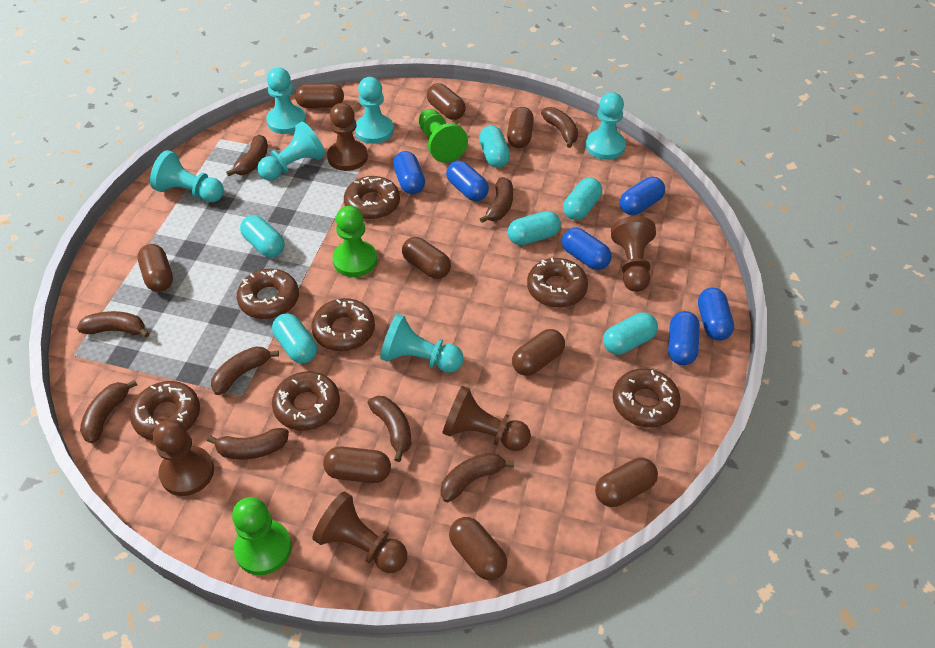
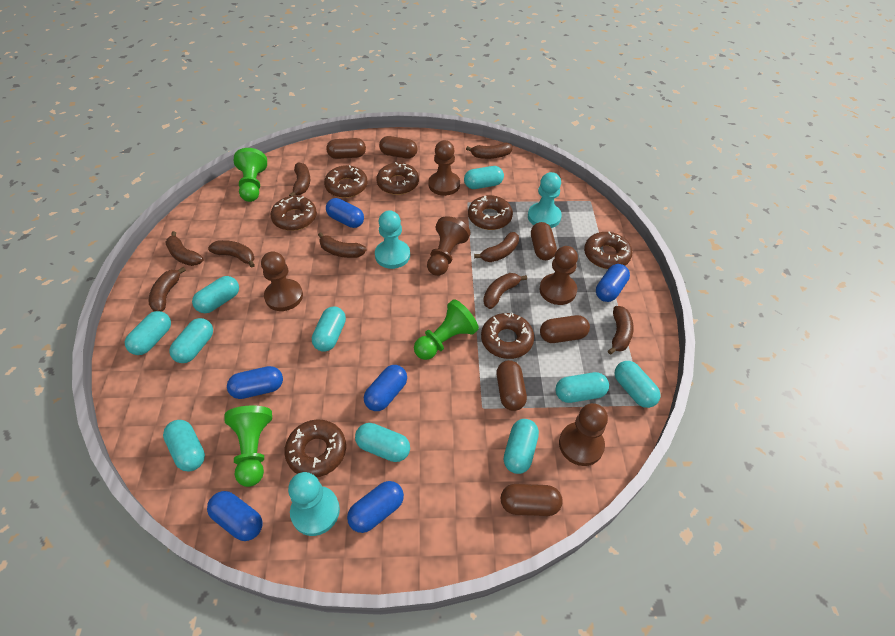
brown capsule: [137,244,173,292] [295,83,344,108] [323,446,391,483] [402,237,451,279] [427,83,466,120] [449,517,507,580] [507,107,534,148] [512,329,565,376] [595,458,658,507] = 9 -> [326,138,366,159] [379,136,418,159] [496,360,527,411] [500,484,562,516] [531,222,557,260] [540,315,590,343] = 6
turquoise capsule: [240,215,285,258] [272,313,317,364] [479,126,510,168] [508,211,561,245] [563,177,602,220] [603,312,658,355] = 6 -> [125,311,171,355] [163,420,205,471] [169,318,213,363] [192,276,239,313] [312,307,346,352] [355,423,410,462] [464,166,504,189] [504,419,539,474] [555,372,609,403] [614,361,661,408] = 10
turquoise pawn: [150,150,224,202] [257,122,325,181] [266,67,306,134] [355,77,394,144] [380,313,464,373] [586,92,626,160] = 6 -> [288,472,340,536] [375,210,410,269] [528,172,562,228] = 3

